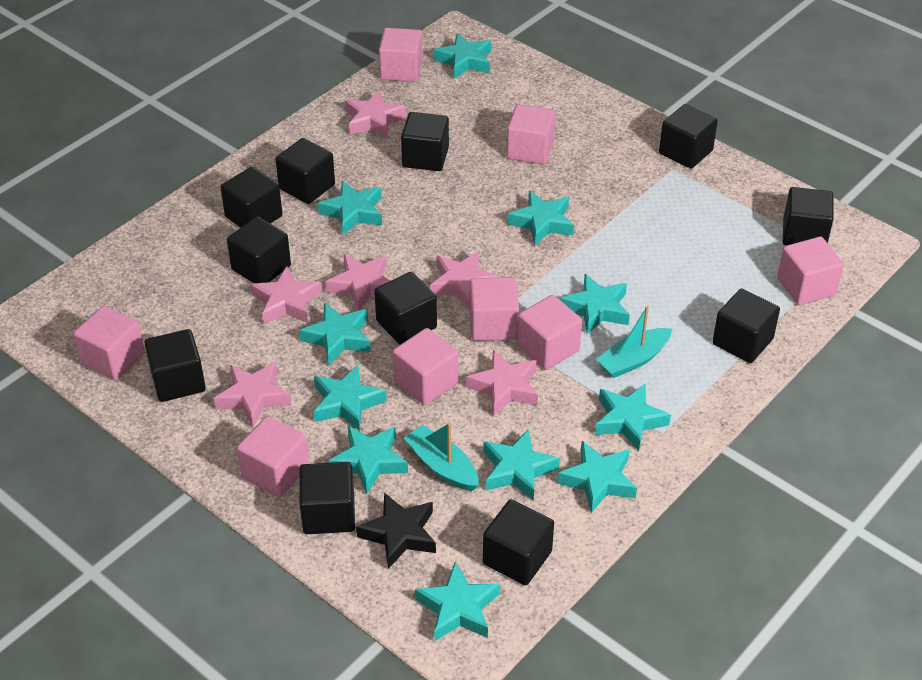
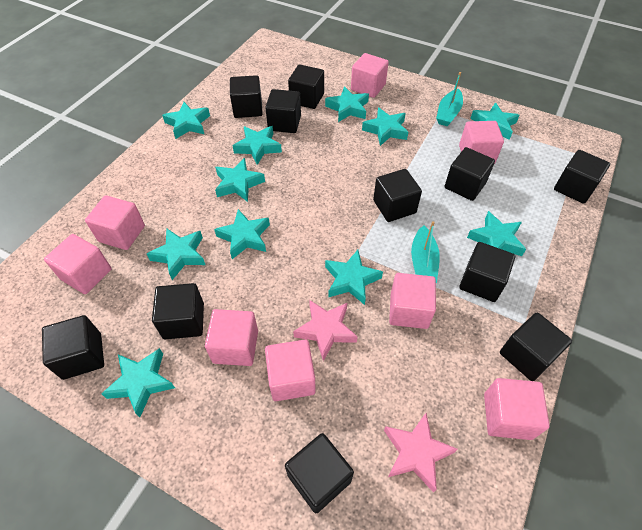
black star: [356,493,436,569] = 1 -> none = 0
pink star: [214,362,291,427] [250,266,322,324] [325,254,390,311] [345,90,406,139] [430,251,499,309] [466,350,538,416] = 6 -> [293,300,358,361] [384,413,458,493] = 2

